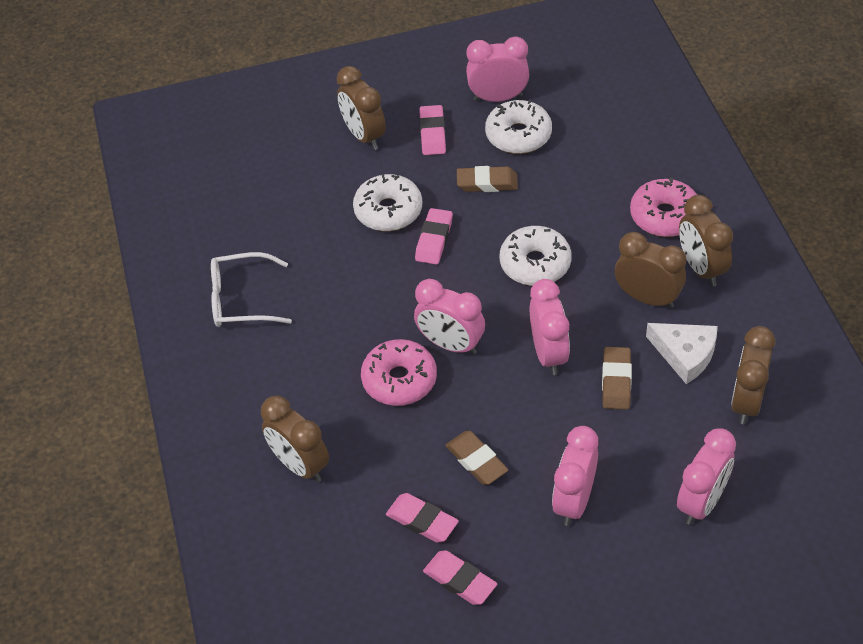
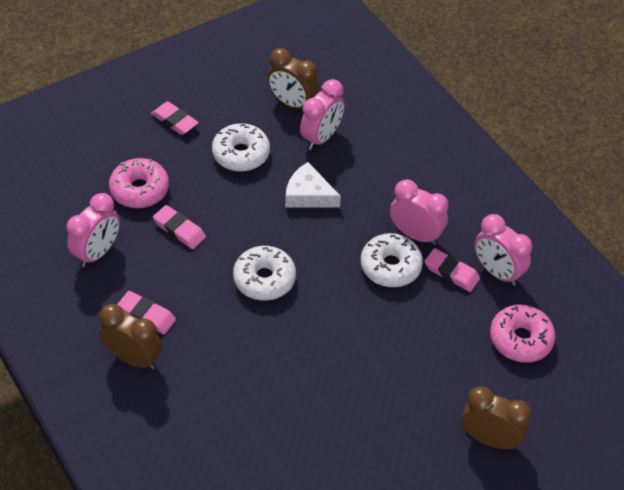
brown clock: [261,396,329,482] [336,66,386,150] [615,232,686,308] [679,195,733,287] [731,326,775,424] = 5 -> [99,304,162,369] [267,48,319,109] [461,386,532,449] = 3
brown eraser: [445,431,508,485] [457,166,518,192] [602,347,632,410] = 3 -> none = 0
pink clock: [414,279,485,355] [466,37,529,102] [530,279,570,375] [552,426,598,526] [677,428,736,525] = 5 -> [67,193,120,267] [300,79,344,150] [390,179,448,245] [474,214,532,286] = 4
white glasses: [211,252,292,327] = 1 -> none = 0

